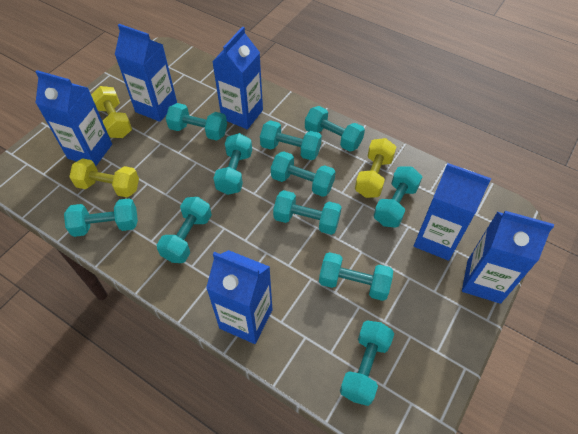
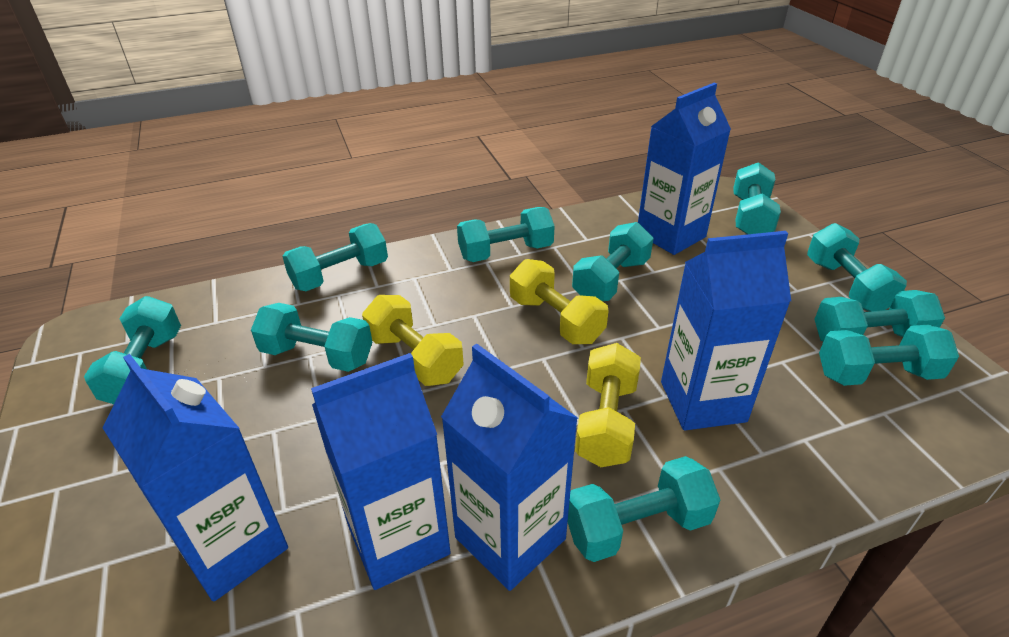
blue carton: [36,70,112,166] [115,24,177,122] [206,250,272,344] [212,26,263,129] [414,163,491,261] [462,211,554,304] = 6 -> [102,354,288,602] [311,353,451,590] [441,344,578,591] [638,83,731,255] [661,231,791,430] = 5
turquoise dumbbell: [64,198,138,237] [157,197,212,263] [166,103,227,141] [213,133,252,195] [260,120,322,160] [271,151,336,197] [273,190,341,235] [305,106,365,152] [319,252,393,301] [340,321,394,406] [374,167,422,228] = 11 -> [84,296,181,404] [251,303,372,372] [282,223,388,291] [457,207,555,262] [568,456,720,562] [572,222,654,301] [733,162,781,234] [807,223,907,312] [814,290,945,342] [819,325,959,386] = 10

